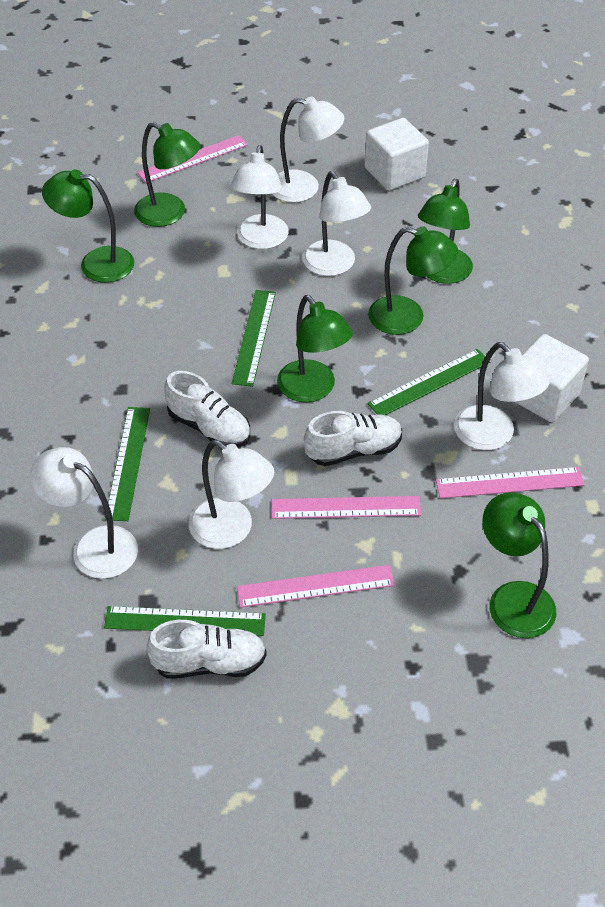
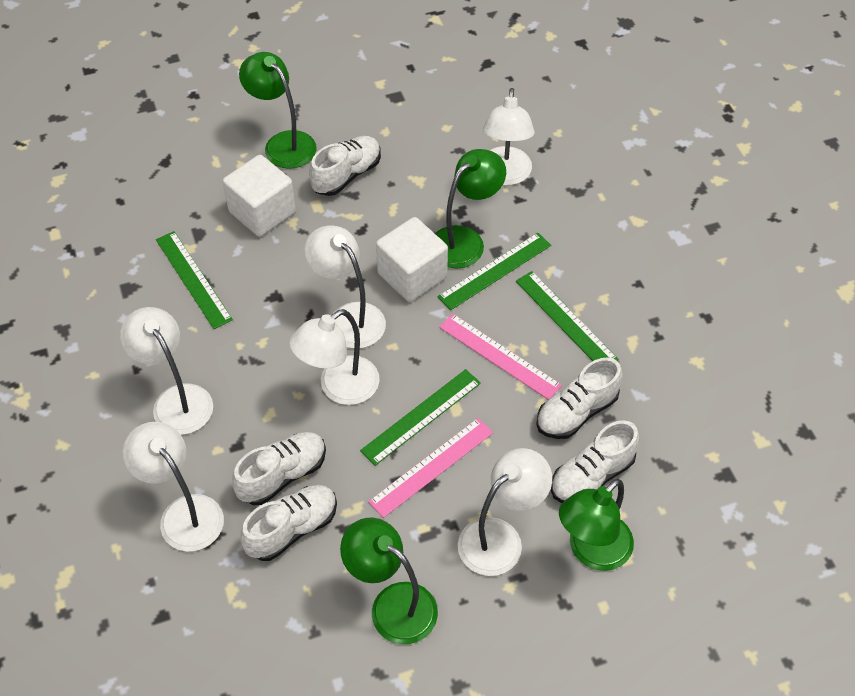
green lamp: [42,169,134,283] [134,122,201,227] [277,295,353,402] [368,226,458,335] [418,179,473,284] [483,492,556,638] = 6 -> [239,52,317,169] [340,518,438,644] [435,149,506,268] [559,479,634,571] = 4
pink ruler: [137,135,248,183] [237,565,395,608] [272,496,421,519] [436,467,584,498] = 4 -> [368,418,493,518] [439,313,562,400] = 2
white shoe: [146,620,267,679] [164,371,250,448] [304,411,402,466] = 3 -> [232,432,326,505] [240,485,337,561] [309,136,381,196] [536,358,623,439] [551,420,639,503] = 5

